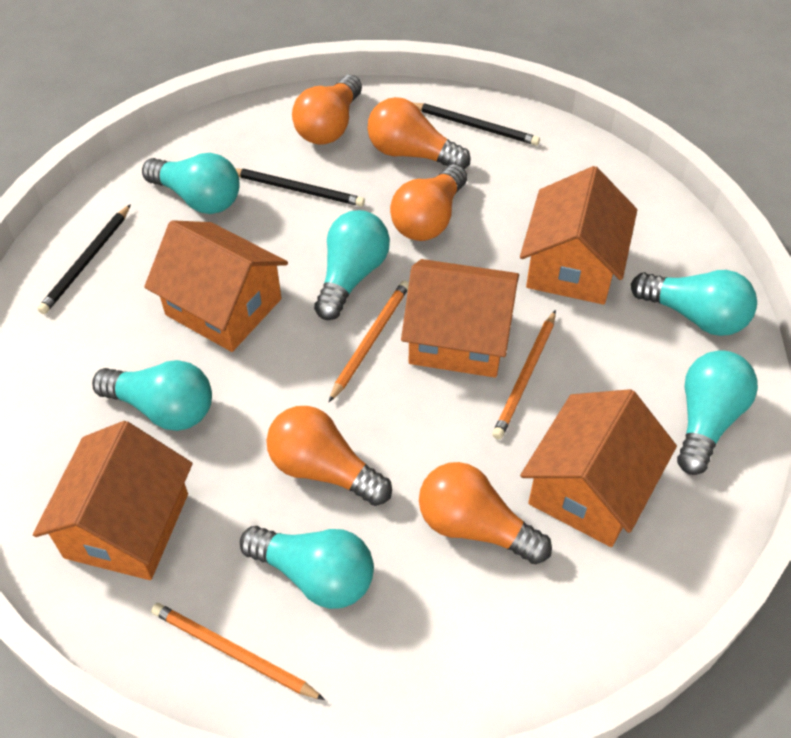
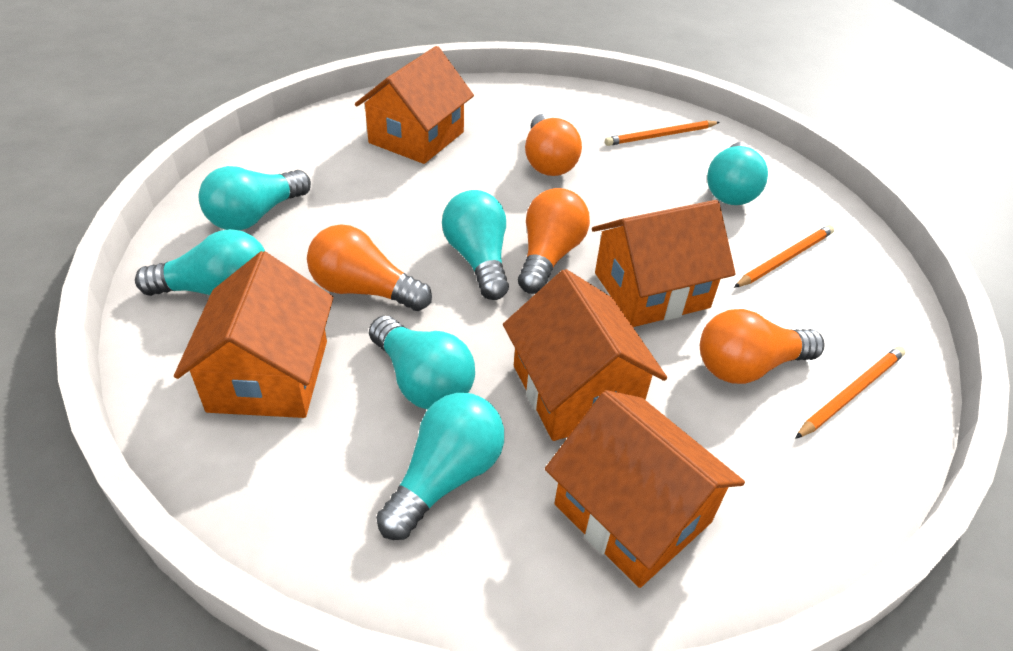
black pencil: [37,204,131,314] [236,169,365,207] [414,103,540,145] = 3 -> none = 0
orange light bulb: [267,406,392,506] [292,75,362,145] [367,97,471,169] [390,164,467,241] [419,462,552,564] = 5 -> [307,224,432,311] [518,188,590,294] [525,114,582,176] [700,309,825,384] = 4

